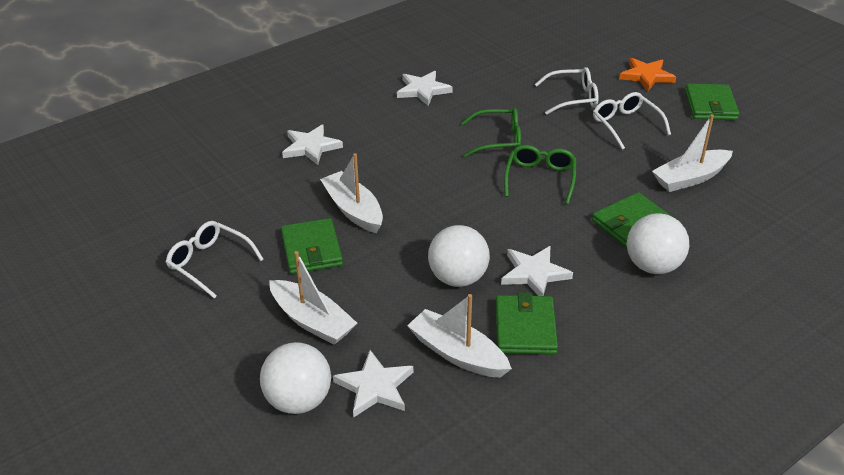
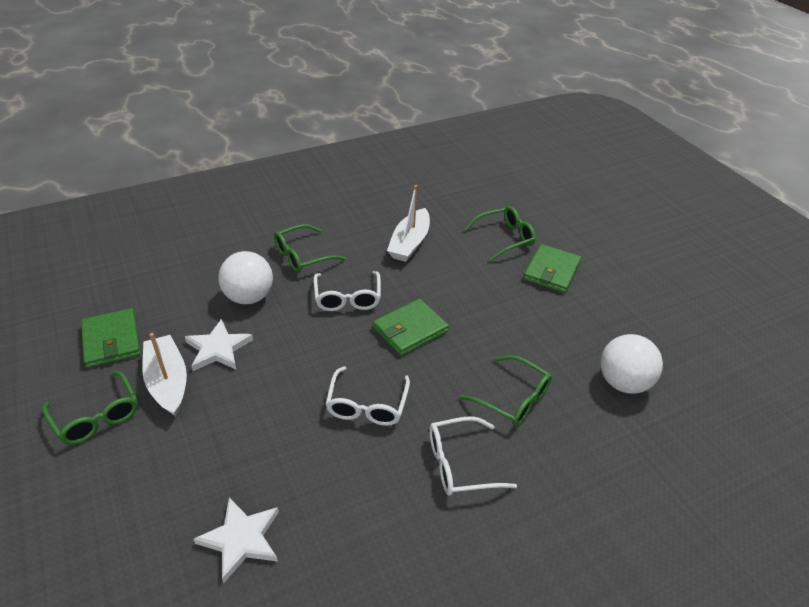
green glasses: [462,108,521,157] [504,145,576,204] = 2 -> [42,371,138,444] [274,224,347,273] [460,355,552,426] [464,206,536,261] = 4
green wallet: [281,218,343,274] [496,292,558,355] [592,192,671,247] [685,84,739,120] = 4 -> [81,308,141,368] [373,299,449,356] [523,244,581,293] = 3
orange star: [619,58,676,91] = 1 -> none = 0
white ball: [260,342,331,414] [428,225,490,287] [627,213,689,274] = 3 -> [218,251,273,304] [600,334,663,394] = 2
white boat: [269,251,357,345] [320,153,383,233] [407,294,512,378] [652,114,733,192] = 4 -> [142,333,187,416] [387,185,430,262] = 2
white star: [282,124,343,165] [333,350,413,417] [397,71,452,106] [501,246,573,296] = 4 -> [185,319,253,371] [194,498,279,583] = 2

